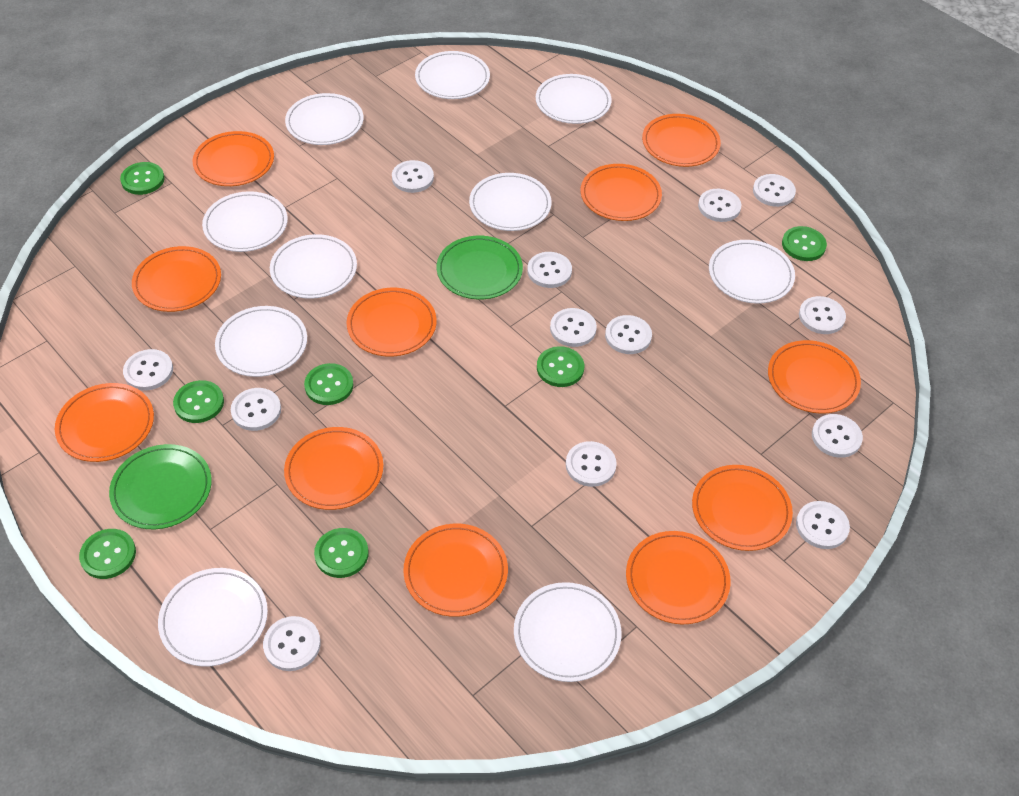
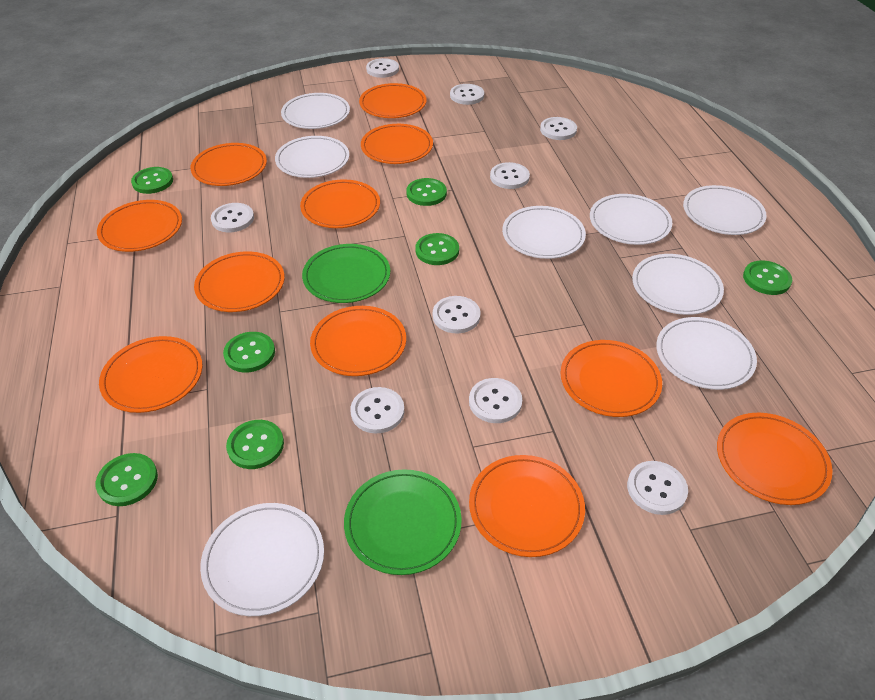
white button: [123,349,173,390] [231,388,281,431] [263,616,321,671] [392,160,434,193] [527,252,572,288] [550,308,597,347] [566,441,617,487] [605,315,652,354] [698,189,741,222] [753,174,796,207] [796,501,850,549] [799,296,846,334] [812,414,863,458] = 13 -> [211,203,254,232] [350,387,404,433] [366,58,399,78] [433,296,480,333] [450,84,484,105] [469,378,522,423] [490,162,530,189] [540,117,577,140] [627,461,688,515] = 9
white plate: [158,568,268,667] [202,191,288,252] [215,306,307,377] [270,234,357,299] [285,93,363,145] [415,51,490,99] [469,173,551,231] [514,582,621,682] [536,74,612,124] [709,240,795,304] = 10 -> [200,503,324,616] [275,136,349,178] [281,93,350,129] [502,206,586,259] [590,194,672,245] [632,254,724,315] [656,317,757,390] [683,185,767,235] = 8

